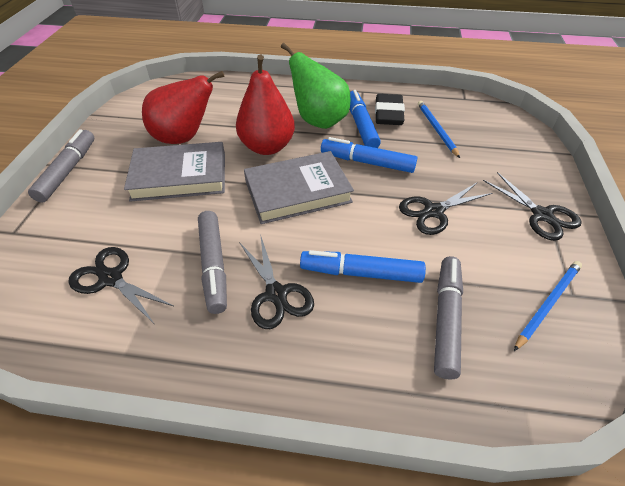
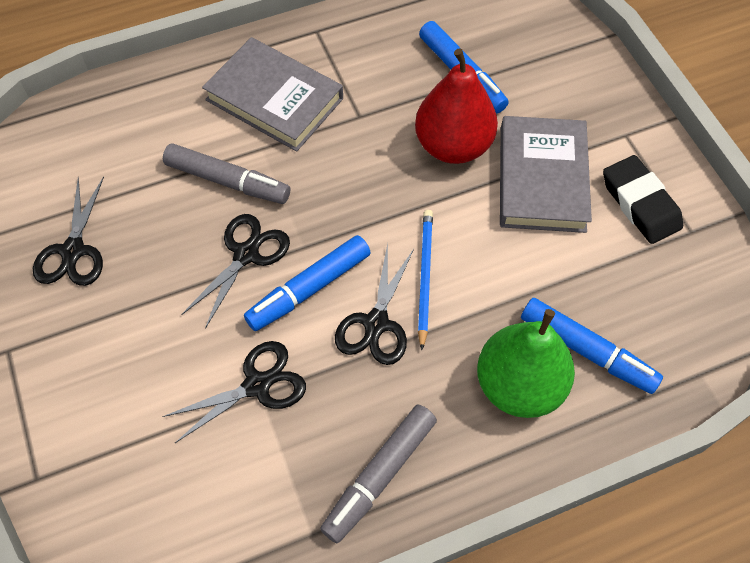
blue pencil: [418,101,460,158] [514,261,582,351] = 2 -> [418,210,433,350] = 1
grey marker: [28,129,94,202] [198,211,227,314] [434,256,463,379] = 3 -> [163,143,290,204] [320,404,437,543] = 2
red pear: [142,71,225,144] [236,55,295,155] = 2 -> [415,49,498,164] = 1

